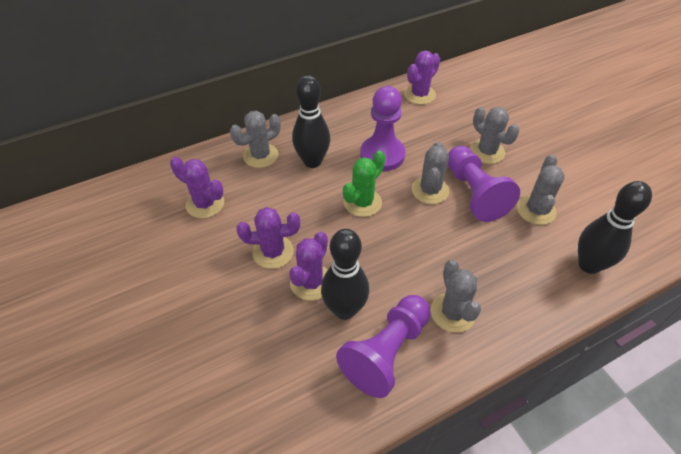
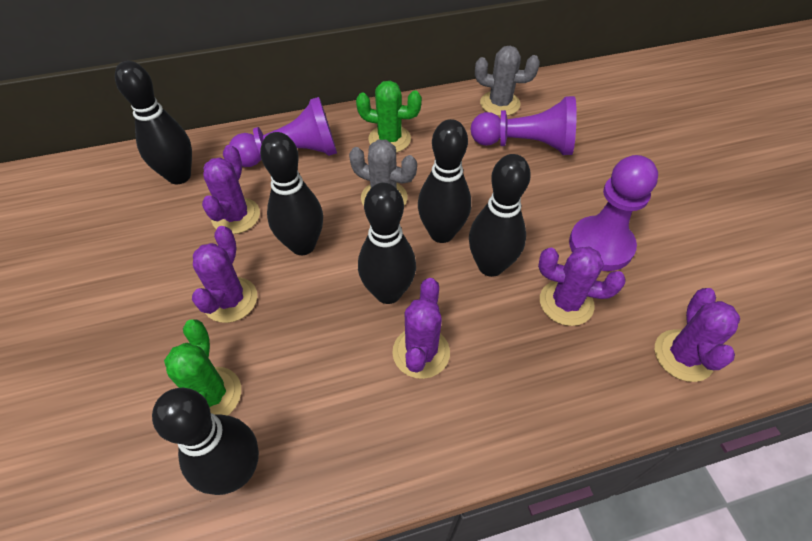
black bowling pin: [292,75,330,168] [321,229,369,320] [578,181,652,274] = 3 -> [115,61,192,184] [152,388,259,495] [260,132,323,255] [358,183,416,304] [418,119,471,243] [469,154,531,277] = 6
green cactus: [343,151,385,217] = 1 -> [164,320,241,416] [356,81,422,153] = 2
grey cactus: [230,111,281,168] [412,142,449,204] [431,260,481,333] [470,107,519,164] [517,155,565,225] = 5 -> [349,140,417,206] [475,46,540,116] = 2
purple cactus: [170,157,224,219] [236,207,300,269] [289,232,328,301] [404,51,440,105] = 4 -> [192,226,257,323] [202,145,260,234] [392,278,450,379] [538,246,625,326] [655,288,740,382] = 5

